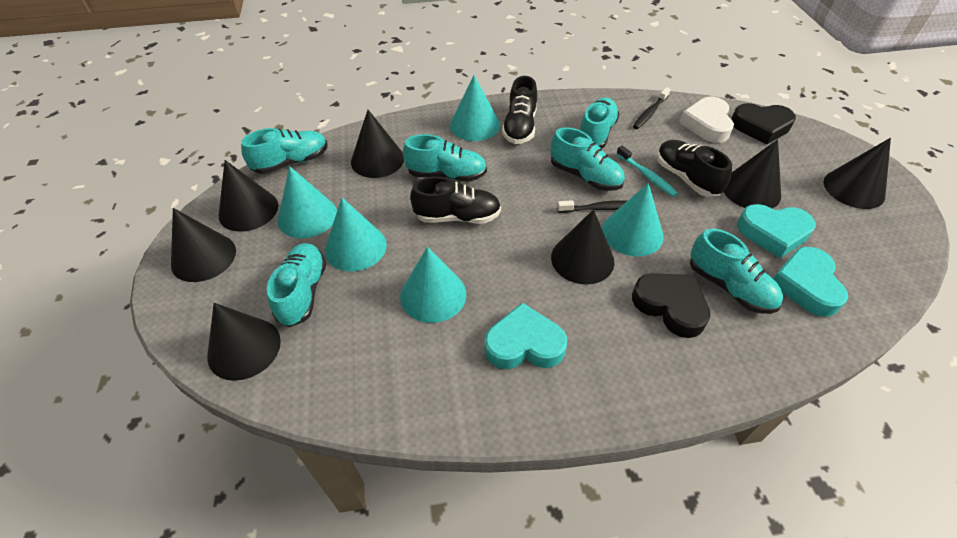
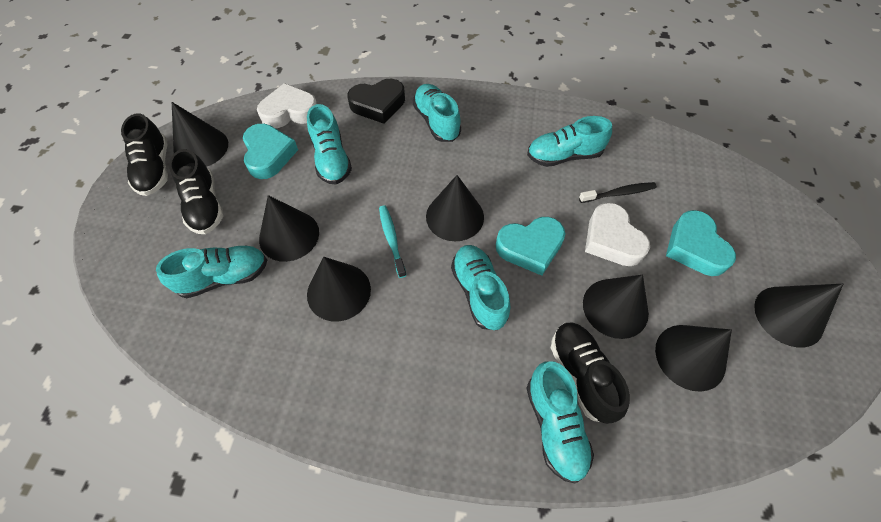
black heart: [632,273,711,338] [731,103,796,144] = 2 -> [347,79,405,124] = 1
black toothbrush: [557,200,627,213] [633,87,671,129] = 2 -> [579,182,657,203] = 1
turquoise cone: [278,166,337,238] [325,198,387,271] [400,247,466,323] [450,75,500,141] [602,183,664,257] = 5 -> none = 0
white heart: [679,96,734,143] = 1 -> [257,83,317,128] [585,203,650,266] = 2

